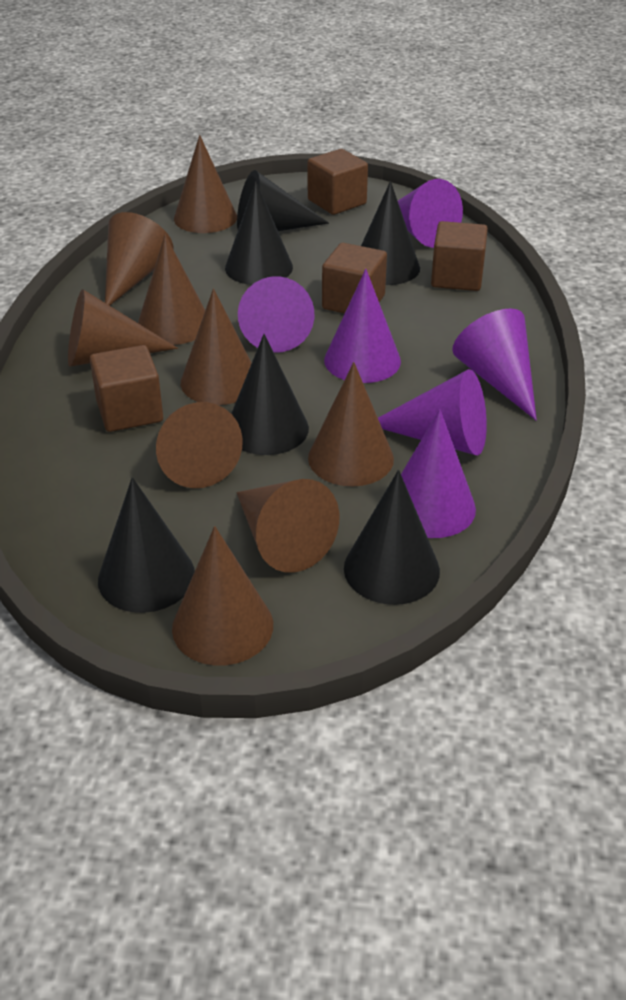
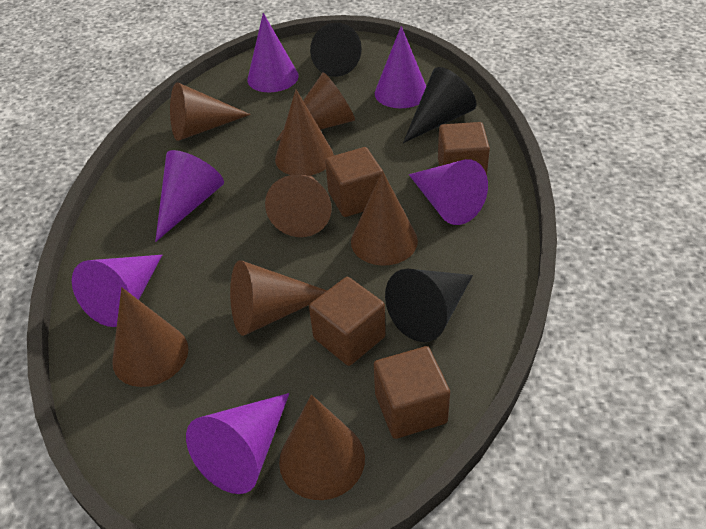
black cone: [98,477,195,613] [225,181,293,285] [231,334,309,455] [237,170,329,231] [344,470,440,605] [361,181,420,285] = 6 -> [310,23,362,77] [385,269,473,342] [403,67,476,143] = 3
brown cone: [68,289,178,367] [105,212,173,306] [138,235,205,345] [156,402,243,488] [172,526,273,666] [174,135,237,233] [181,288,252,405] [236,479,339,573] [308,362,394,487] = 9 -> [112,287,188,387] [170,82,251,141] [230,260,327,336] [265,175,332,237] [275,89,334,176] [276,72,355,141] [279,395,365,500] [351,171,418,266] = 8

